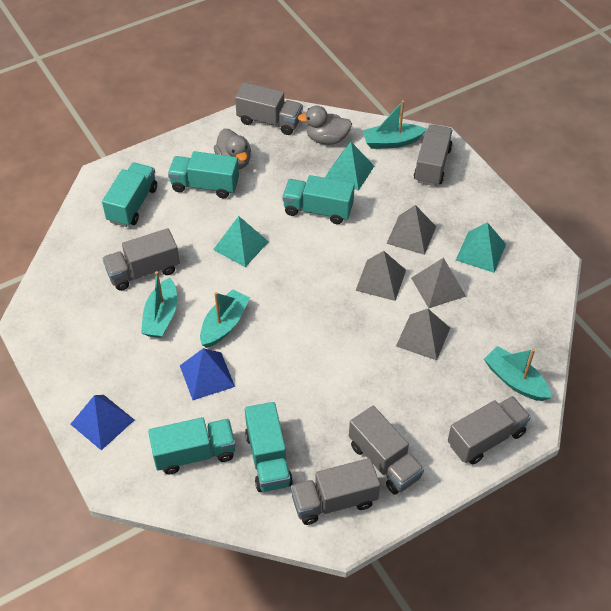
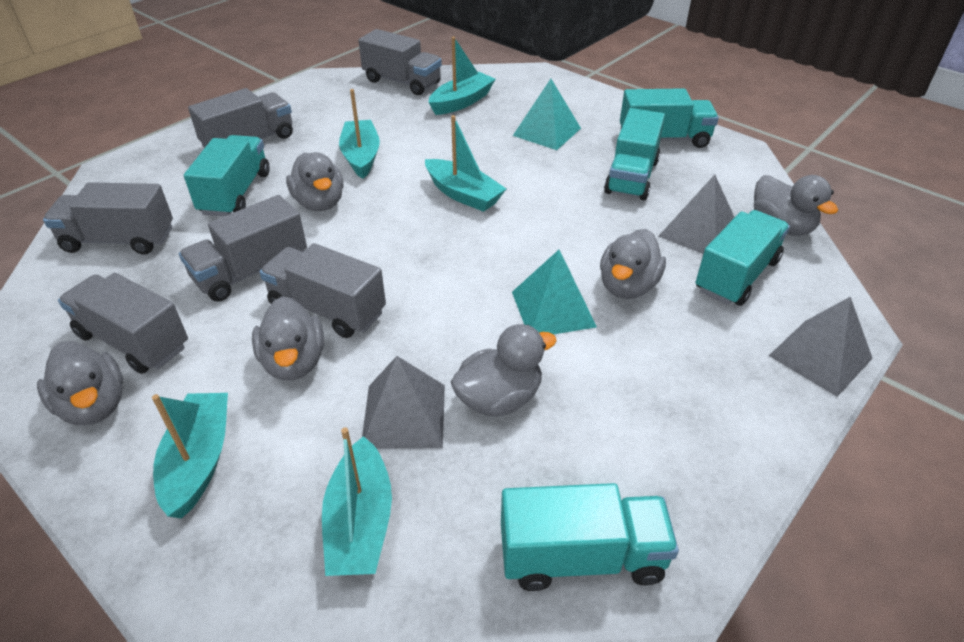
blue pyramid: [70,395,134,450] [180,348,235,400] = 2 -> none = 0
grey duck: [214,129,251,169] [298,106,352,145] = 2 -> [37,341,123,425] [252,296,324,380] [286,152,343,211] [451,324,557,417] [600,229,666,299] [754,175,838,236] = 6
grey pyramid: [355,251,406,301] [386,205,436,255] [396,309,450,360] [411,258,466,308] = 4 -> [362,356,445,449] [659,175,735,254] [769,297,873,397] = 3
turquoise boat: [141,271,177,338] [200,289,250,348] [363,100,426,149] [484,346,552,401] = 4 -> [152,393,228,519] [322,428,392,576] [339,89,380,179] [425,115,506,212] [428,36,495,115] = 5
turquoise pyramid: [213,216,269,267] [325,142,374,191] [456,222,506,273] = 3 -> [512,250,597,334] [513,79,581,150] = 2

